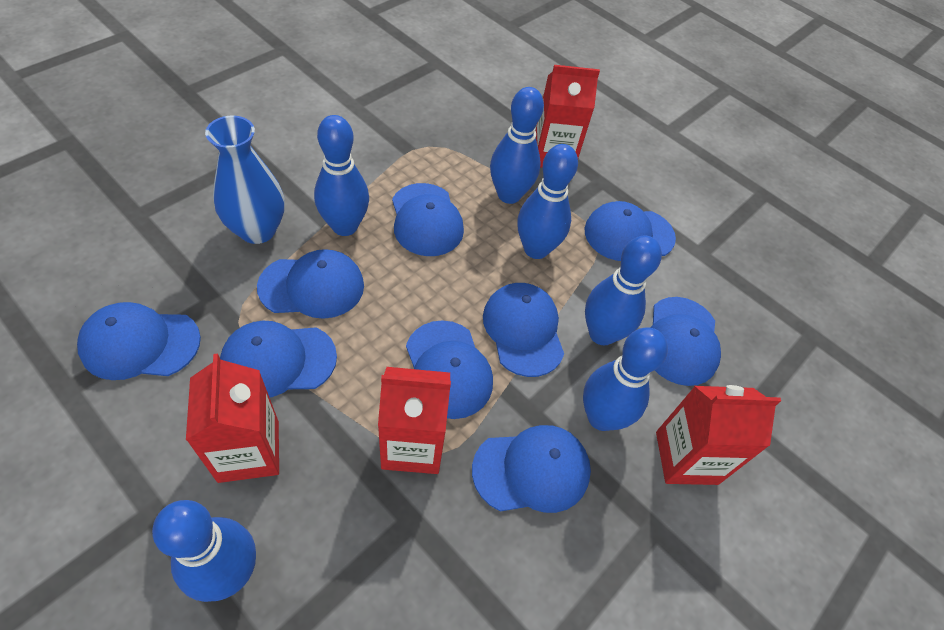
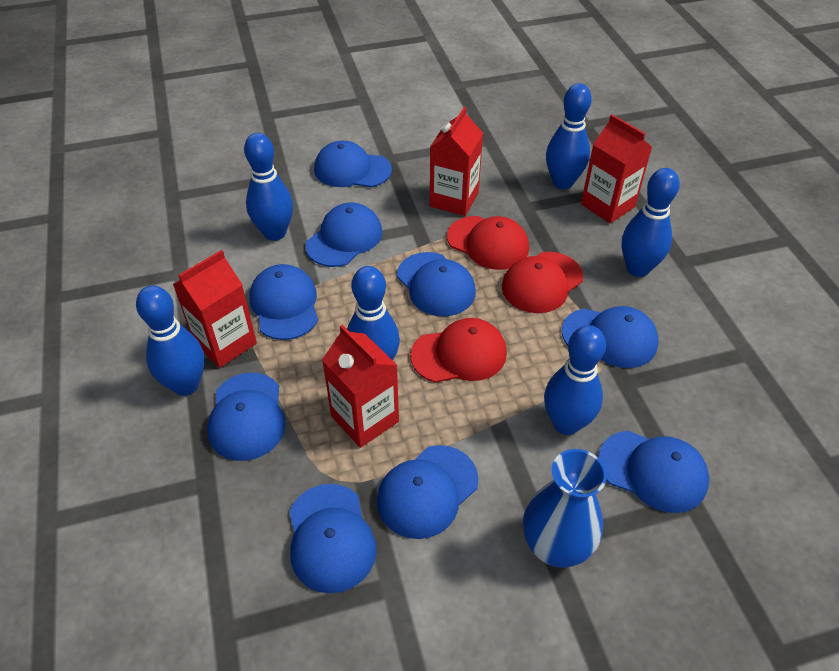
red cap: none = 0 -> [410,318,507,383] [447,216,529,270] [502,252,583,313] = 3

